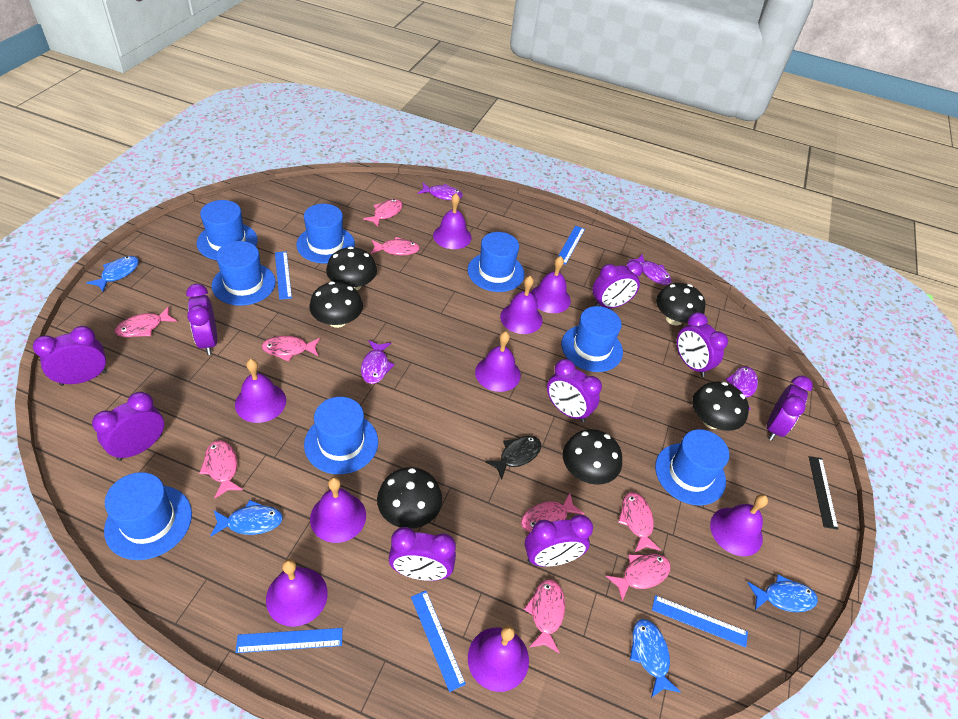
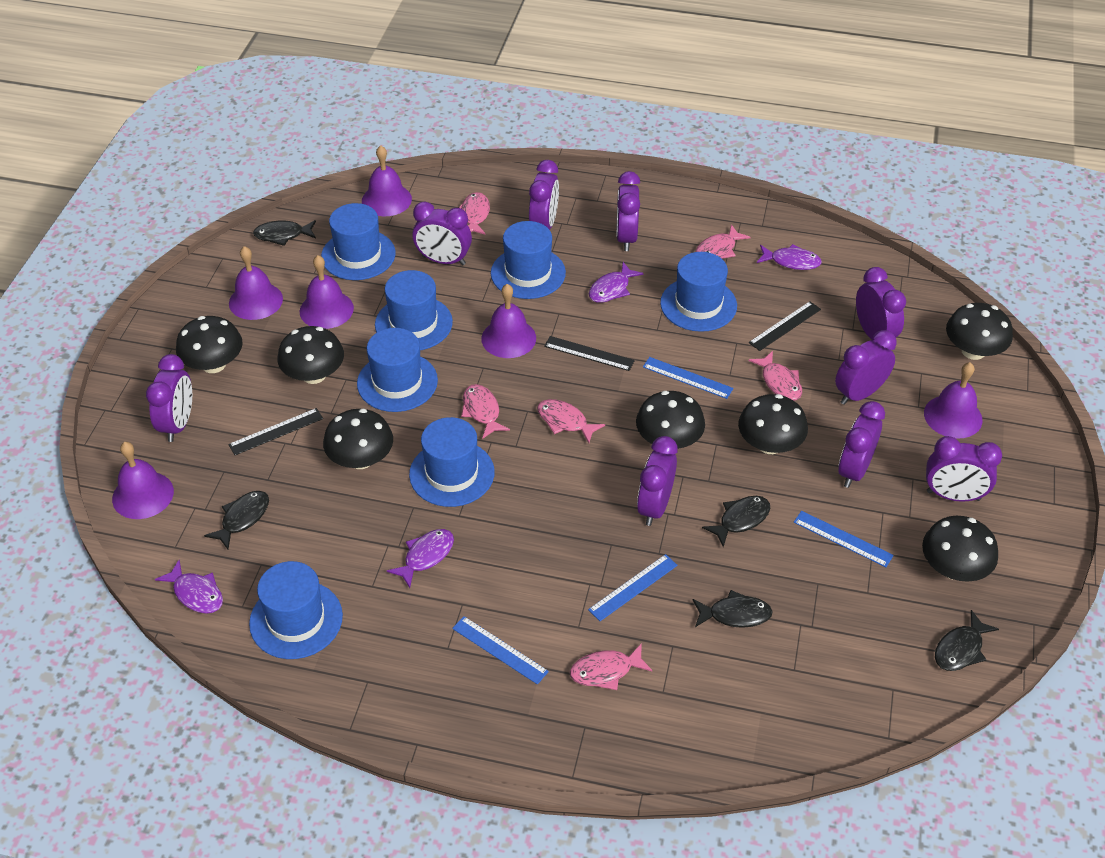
black fish: [485,436,541,480] = 1 -> [204,491,269,549] [253,220,316,246] [693,590,773,628] [702,496,770,547] [935,610,999,671] = 5
black mushroom: [309,281,363,328] [326,246,377,290] [377,467,442,529] [563,429,622,485] [656,283,705,326] [692,382,749,431] = 6 -> [176,316,243,373] [277,326,344,384] [323,409,393,469] [636,391,705,449] [738,394,808,454] [922,516,998,582] [946,303,1013,360] = 7
black ruler: [809,456,838,530] = 1 -> [228,408,323,455] [544,336,635,371] [749,301,821,351] = 3
blue fish: [86,256,139,292] [210,500,283,537] [630,619,680,698] [747,574,818,612] = 4 -> none = 0
blue hat: [104,472,192,560] [197,200,258,260] [212,241,276,306] [296,204,355,264] [304,397,378,474] [468,232,525,292] [561,306,623,372] [655,429,729,506] = 8 -> [249,561,343,659] [321,203,396,280] [357,328,438,412] [375,270,453,350] [409,417,495,507] [491,221,566,299] [660,252,737,332] = 7
blue ruler: [235,628,342,653] [275,251,292,300] [411,591,466,692] [558,226,585,265] [652,595,748,647] = 5 -> [452,616,549,685] [588,554,678,621] [643,357,733,399] [794,511,894,567] = 4
pink fish: [115,306,177,337] [199,440,243,499] [262,336,320,362] [363,199,403,227] [371,237,420,255] [521,493,584,532] [524,579,565,653] [606,554,671,601] [618,492,661,552] = 9 -> [459,192,490,235] [461,384,510,439] [537,399,605,443] [570,643,652,690] [695,224,750,259] [749,351,802,401] = 6
purple bell: [235,359,286,423] [266,559,328,627] [310,477,366,543] [433,193,472,249] [468,626,529,692] [475,331,521,392] [500,276,542,334] [531,256,571,313] [710,494,768,556] = 9 -> [112,442,174,519] [229,246,283,320] [300,255,354,329] [362,145,412,216] [481,284,536,358] [924,362,983,439] = 6

